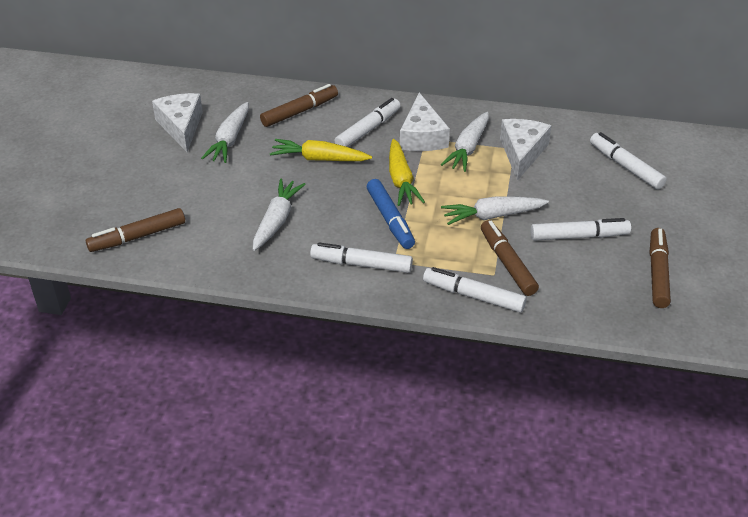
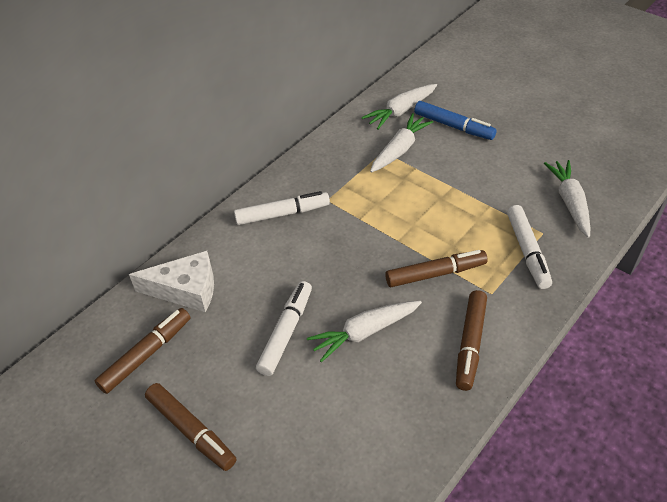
white cheese: [152,93,203,152] [400,93,450,151] [500,119,551,181] = 3 -> [129,251,214,312] = 1
white marker: [310,242,413,273] [335,98,401,147] [423,267,527,312] [531,218,631,241] [590,132,667,190] = 5 -> [234,191,330,225] [256,281,312,376] [507,205,552,289] = 3
yellow carrot: [270,139,372,161] [389,139,425,206] = 2 -> none = 0

